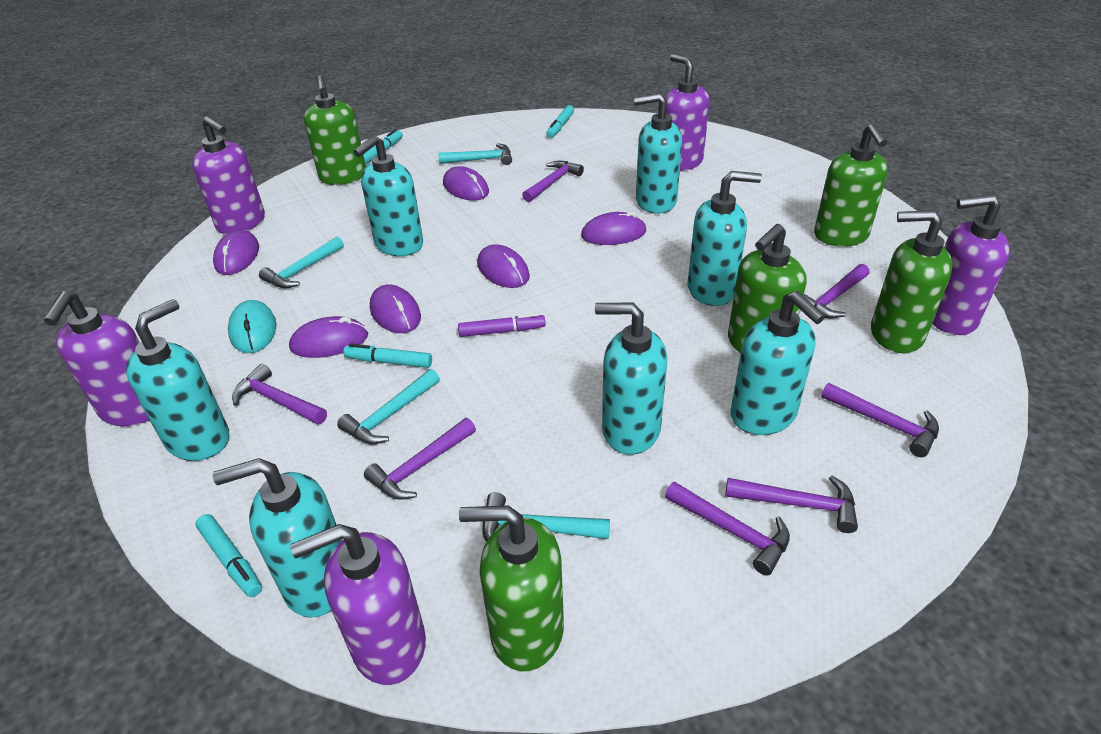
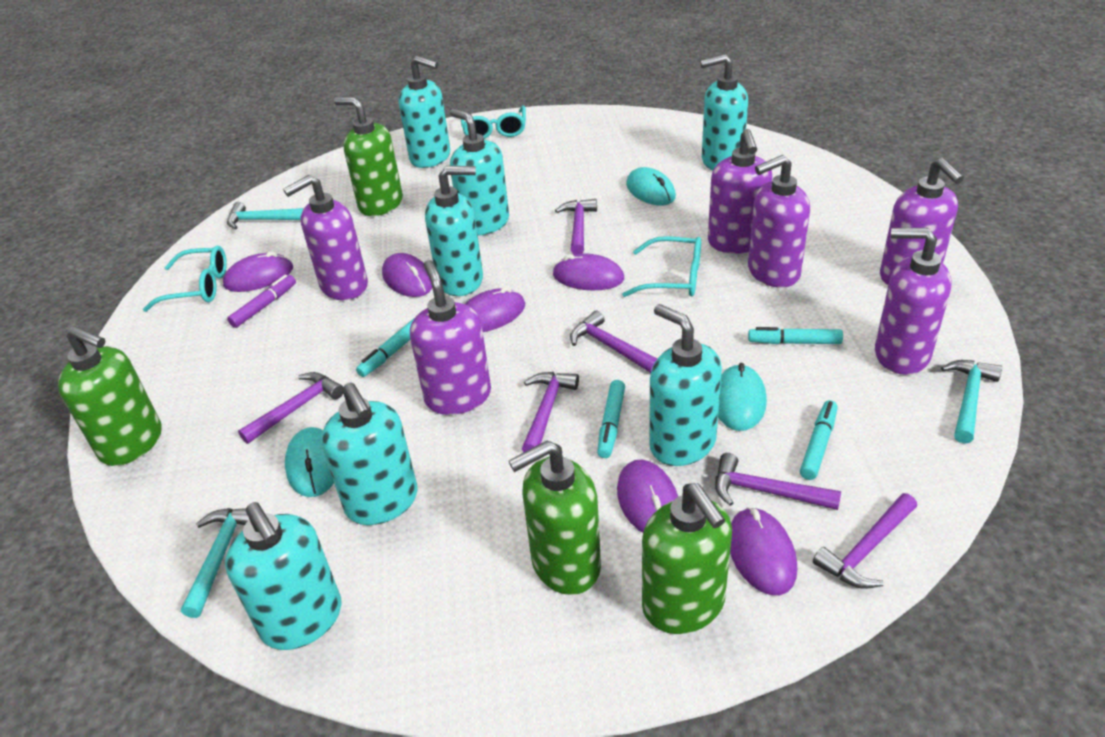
green soap dispenser: [304,75,366,185] [459,506,564,671] [728,224,806,353] [814,123,888,247] [871,210,953,353] = 5 -> [58,326,162,466] [334,97,403,216] [509,441,601,595] [642,483,732,634] = 4
purple hammer: [232,364,327,425] [364,418,476,500] [522,161,584,202] [665,482,790,576] [725,476,858,533] [804,264,870,318] [821,383,939,457] = 7 -> [238,372,343,444] [522,372,579,452] [555,199,597,254] [570,310,657,373] [715,453,841,510] [813,493,917,589] = 6
purple soap dispenser: [44,291,150,426] [192,117,265,234] [290,524,426,685] [665,54,710,171] [932,194,1010,335] = 5 -> [283,175,368,300] [410,260,491,415] [708,129,773,254] [748,155,810,288] [875,228,952,375] [880,158,964,285] = 6
turquoise glasses: none = 0 -> [143,246,227,312] [460,105,526,139] [622,236,701,297] = 3
turquoise hammer: [259,237,344,288] [337,369,440,444] [438,143,512,165] [482,492,610,542] = 4 -> [181,508,249,618] [227,202,304,230] [941,360,1002,444] = 3
turquoise mouse: [228,300,276,353] = 1 -> [285,427,334,497] [626,167,676,206] [718,363,767,431] = 3

